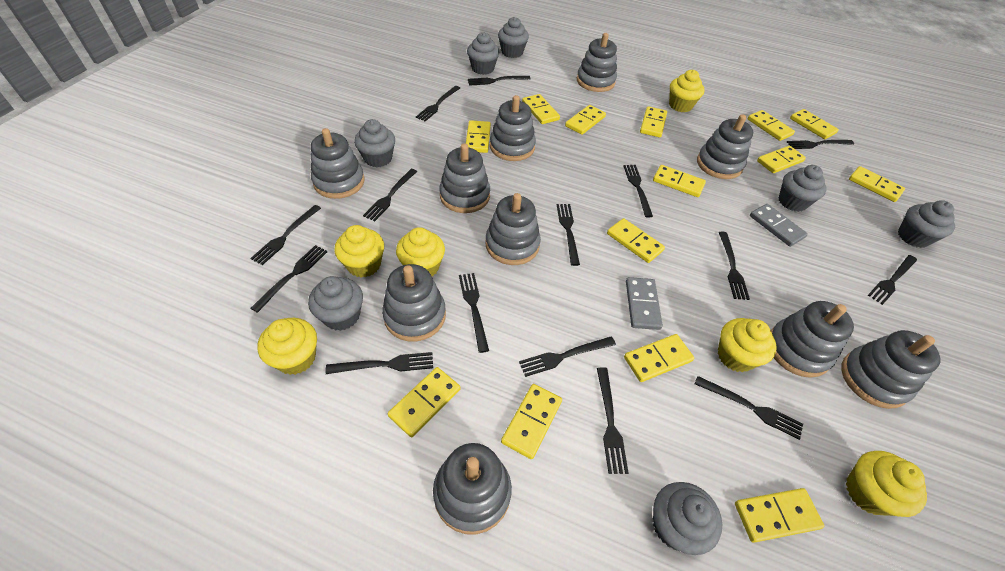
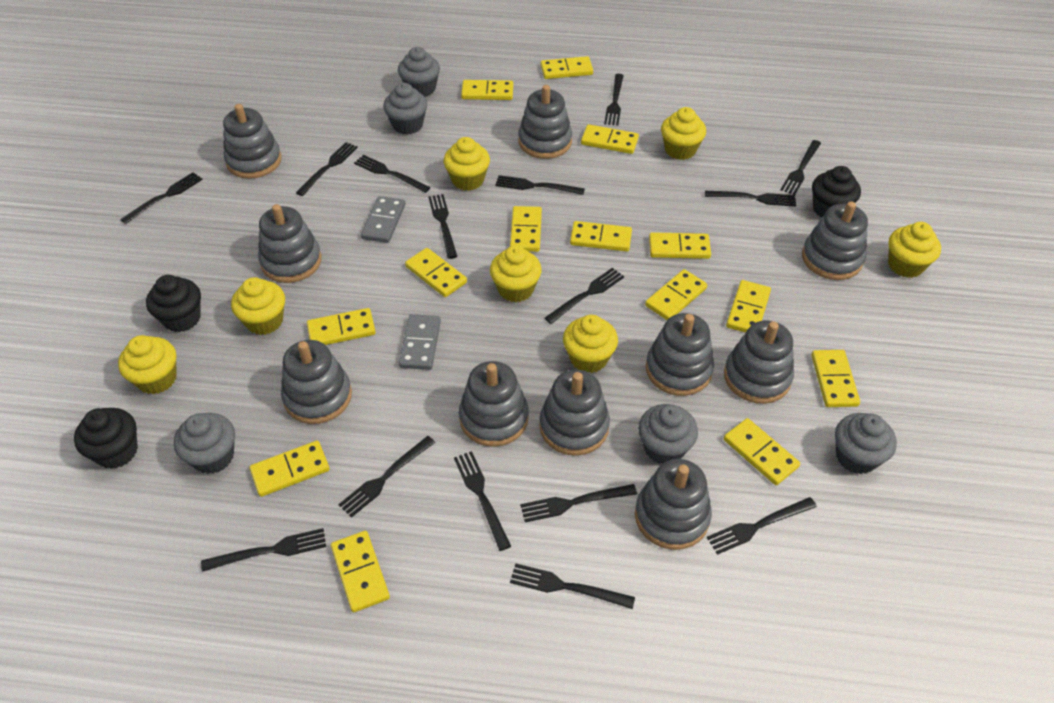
black cupcake: none = 0 -> [74,408,138,469] [146,275,201,332] [812,166,861,217] = 3
grey cupcake: [308,276,363,331] [354,119,395,167] [467,32,500,75] [498,17,529,58] [653,482,722,555] [779,165,827,212] [898,200,955,248] = 7 -> [174,413,235,474] [383,83,427,135] [398,47,440,97] [638,404,698,464] [835,413,897,474] = 5
yellow cupcake: [257,318,317,375] [334,225,384,278] [396,227,445,276] [669,70,704,112] [718,318,776,372] [846,451,927,517] = 6 -> [118,335,177,394] [231,277,285,335] [444,137,490,191] [490,246,542,302] [563,315,618,373] [661,107,706,160] [888,222,941,278] = 7

